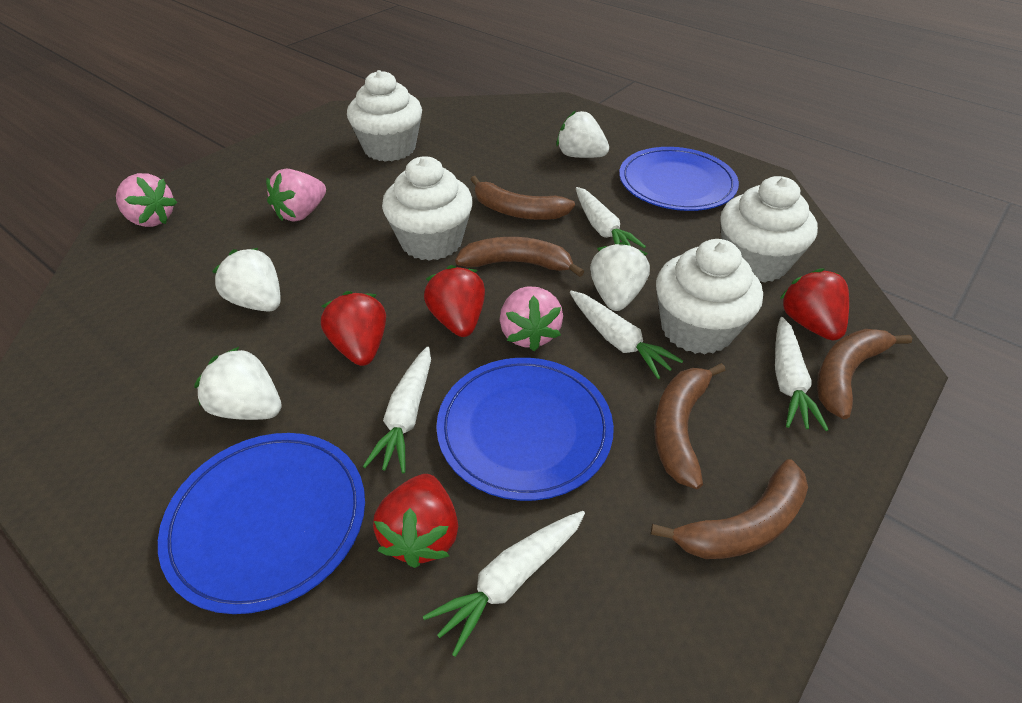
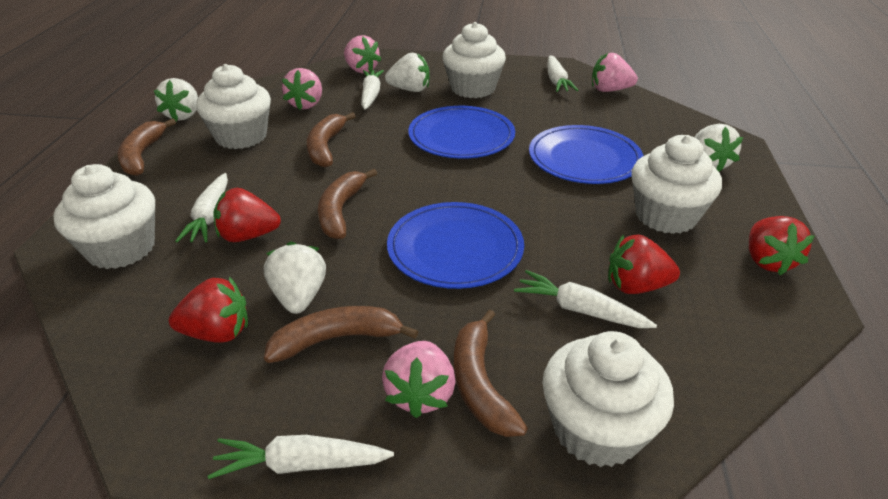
pink strawberry: [116,173,177,227] [266,169,326,222] [500,286,563,351] = 3 -> [282,68,322,110] [344,35,381,73] [382,341,456,418] [592,53,638,92] = 4
white cupcake: [347,70,422,162] [382,156,473,261] [656,239,763,354] [720,176,818,283] = 4 -> [53,164,155,269] [196,64,271,149] [442,22,506,98] [542,331,674,467] [631,135,722,234] = 5

